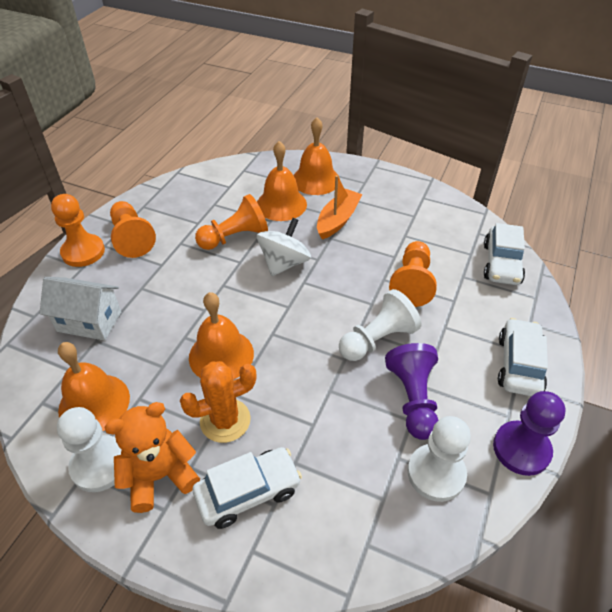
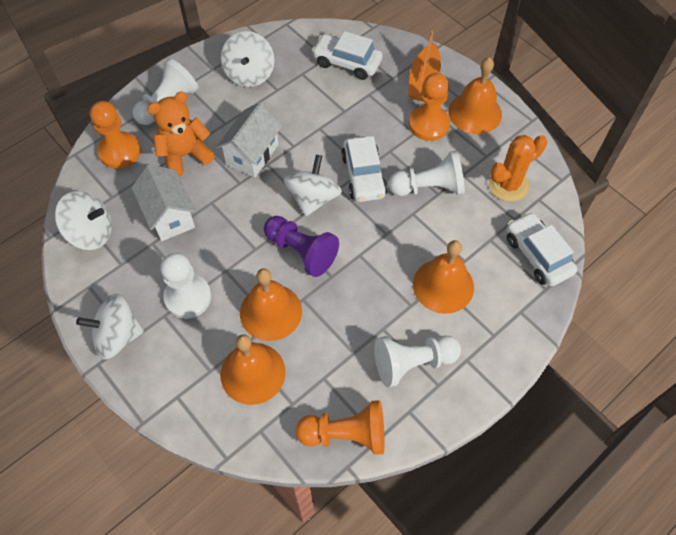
orange pawn: [51,194,105,267] [110,201,156,258] [195,194,268,250] [389,241,437,307] = 4 -> [90,101,141,169] [295,400,384,455] [409,73,450,141] = 3
purple pawn: [385,343,439,440] [493,391,566,476] = 2 -> [264,216,339,277] = 1
white house: [40,277,121,341] = 1 -> [132,164,196,241] [216,103,282,178] = 2
white pawn: [57,407,121,492] [339,289,421,361] [408,416,471,502] = 3 -> [133,58,198,125] [160,253,211,319] [374,335,461,387] [388,150,465,196] = 4
white spinning top: [257,218,311,276] = 1 -> [55,191,112,250] [76,294,144,360] [221,31,274,87] [283,155,342,216] = 4

